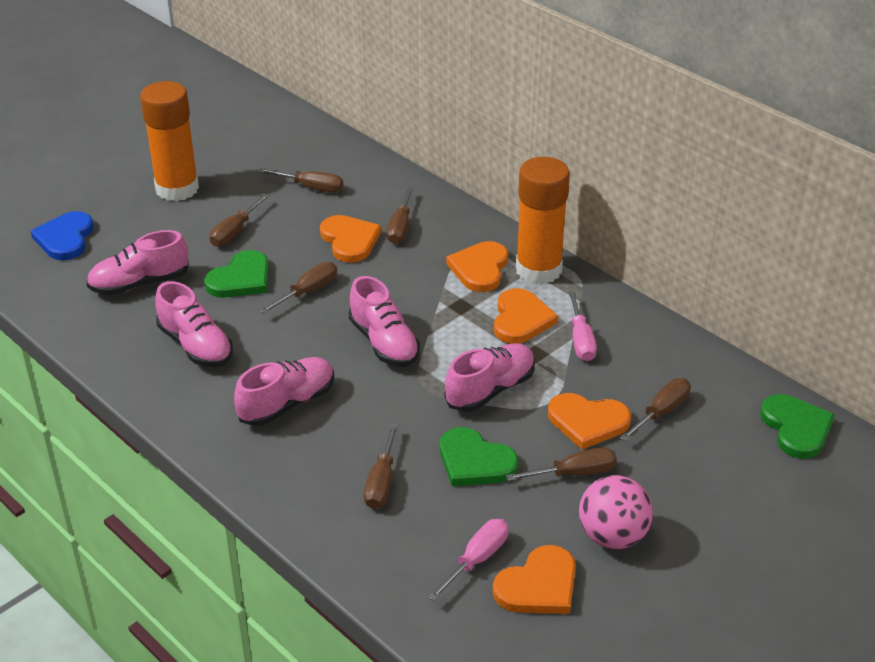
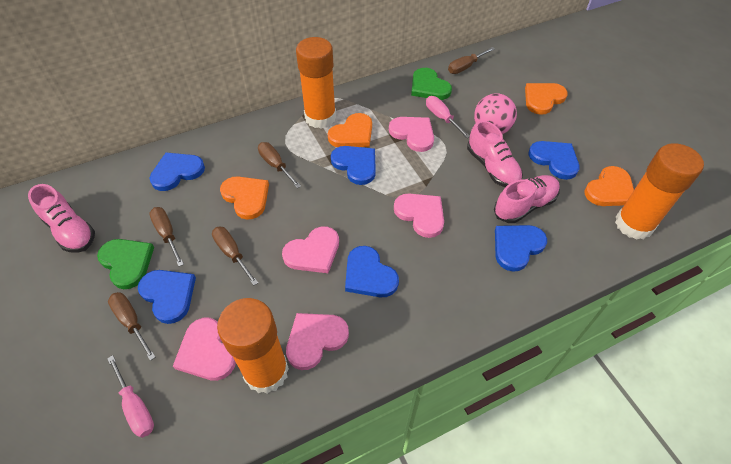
blue heart: [30,211,94,260] = 1 -> [138,270,196,324] [150,152,205,191] [331,146,376,185] [345,246,399,298] [495,225,547,272] [528,141,579,180] = 6
brown screwdriver: [210,194,269,247] [258,168,343,192] [259,262,337,314] [364,423,399,509] [387,187,414,244] [506,447,617,481] [620,378,691,441] = 7 -> [108,292,155,361] [149,207,184,266] [212,227,258,286] [258,142,301,188] [448,47,495,74] = 5
green heart: [204,250,269,298] [440,427,518,486] [760,394,835,459] = 3 -> [97,239,154,289] [411,68,452,100] = 2
orange glue stick: [140,81,199,201] [516,157,570,284] = 2 -> [217,298,289,394] [296,37,336,129] [615,143,704,240] = 3
orange heart: [320,215,381,263] [446,241,508,292] [493,545,576,614] [494,288,558,344] [548,393,631,449] = 5 -> [220,176,269,220] [328,113,372,147] [525,83,568,115] [584,166,634,206] = 4
pink heart: none = 0 -> [173,318,236,381] [282,226,339,273] [286,313,349,370] [389,117,434,152] [394,194,444,238] = 5
pink shoe: [86,230,189,295] [155,281,233,367] [234,357,334,426] [349,276,420,367] [445,343,535,412] = 5 -> [28,184,95,253] [467,120,523,187] [494,175,560,223] = 3

